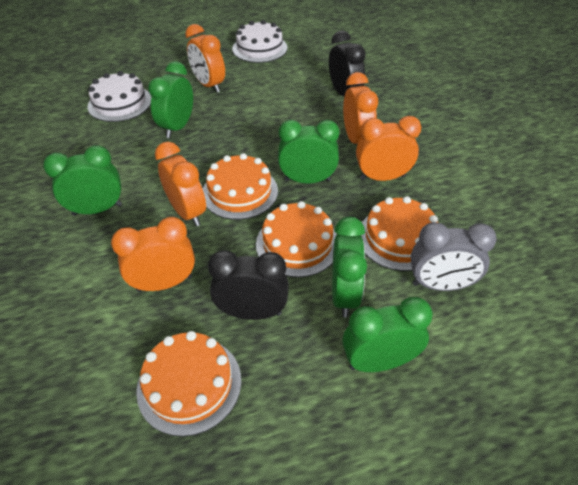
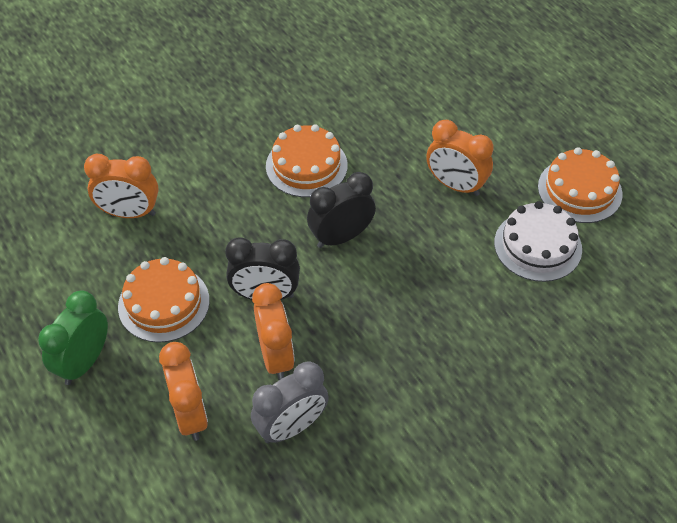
green clock: [43,145,122,216] [148,61,193,138] [278,120,339,184] [332,217,367,317] [342,297,433,372] = 5 -> [38,290,108,385] = 1
orange cake: [136,331,241,437] [203,153,278,220] [256,201,337,277] [361,196,438,271] = 4 -> [118,257,210,343] [266,124,348,197] [538,147,623,223] = 3
orange clock: [111,217,195,292] [155,142,206,226] [185,24,225,93] [343,72,378,144] [356,116,421,181] = 5 -> [84,154,159,218] [159,342,208,441] [252,283,295,380] [426,120,493,196] = 4
white cake: [87,71,151,122] [232,20,287,63] = 2 -> [494,201,582,282] = 1

